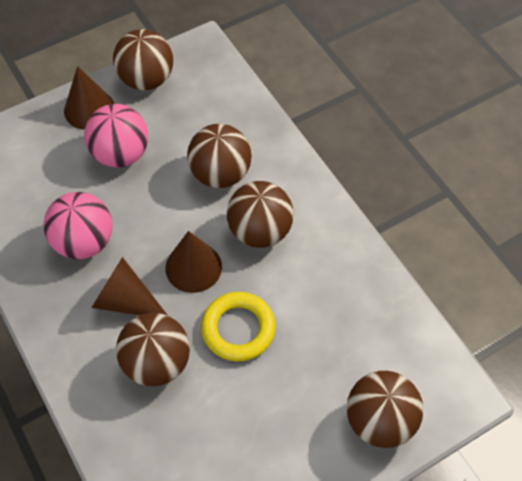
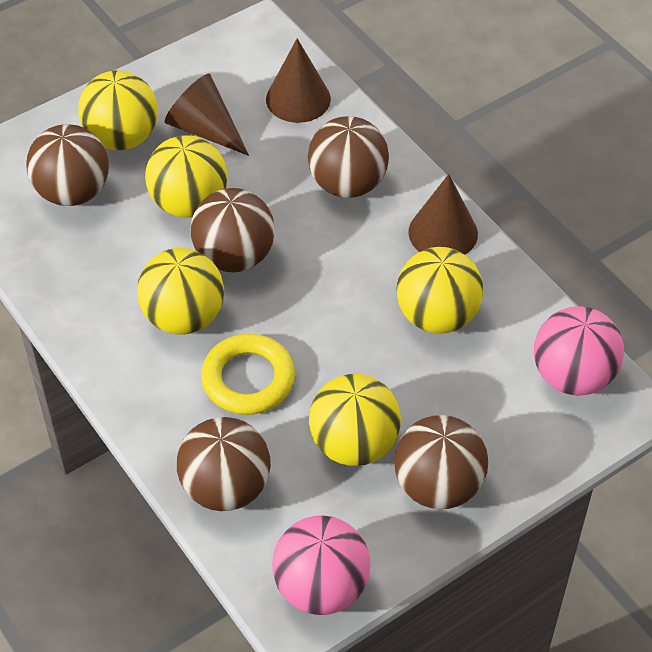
yellow ball: none = 0 -> [78,70,158,150] [137,248,224,335] [145,135,228,218] [309,374,401,466] [396,247,483,334] = 5

